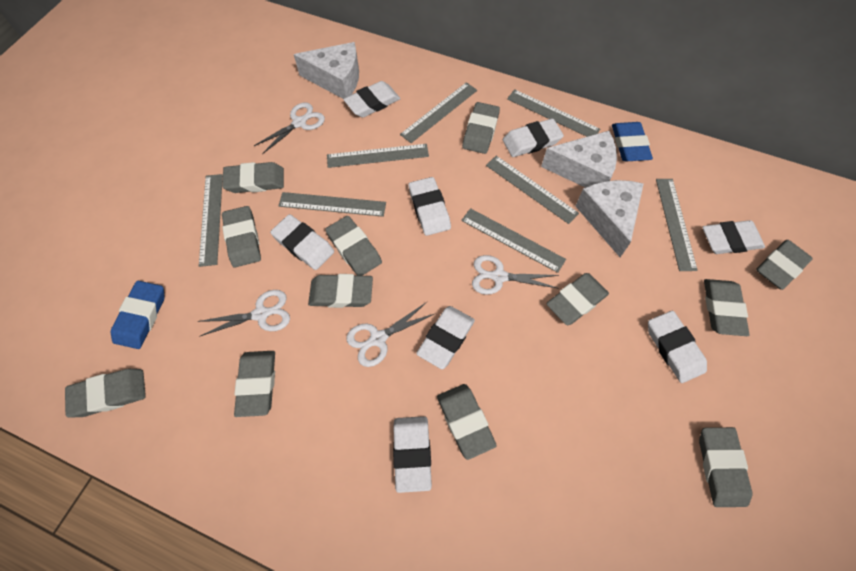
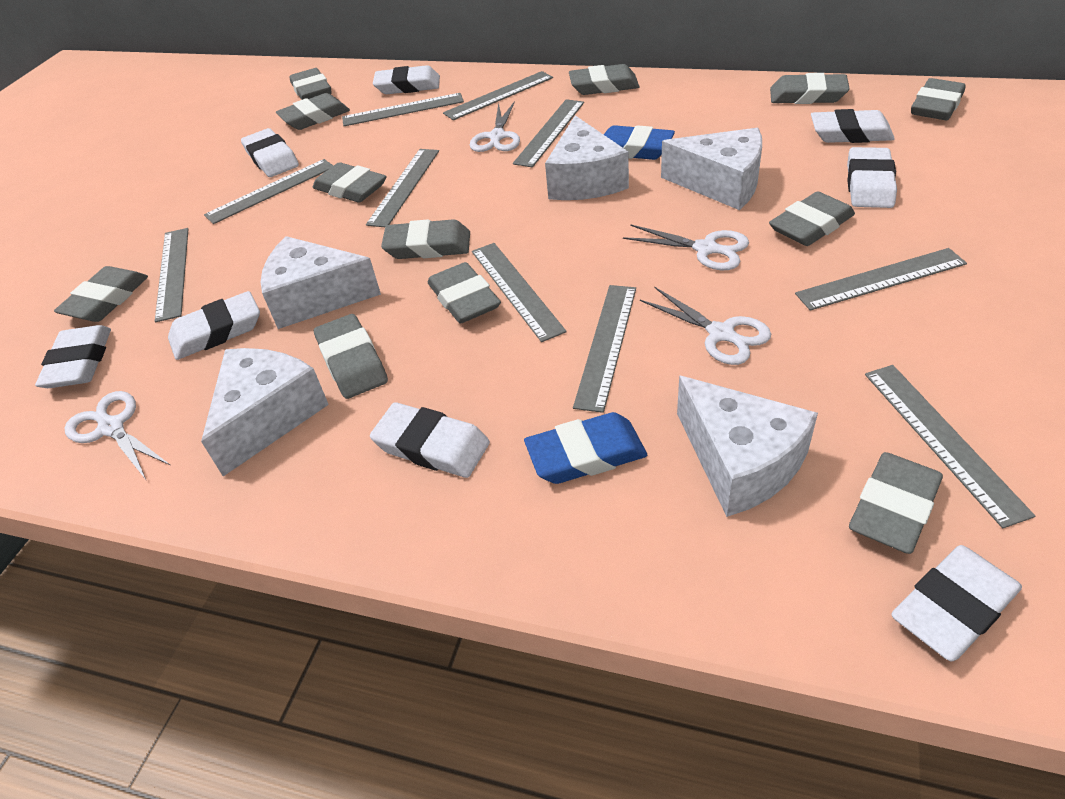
grey ruler: [199,174,223,267] [279,192,386,217] [327,144,429,168] [400,82,477,143] [461,208,566,273] [486,156,579,224] [507,89,600,137] [656,179,698,271] = 8 -> [155,228,188,322] [204,159,334,224] [342,93,464,126] [366,149,439,227] [443,71,553,120] [472,243,567,342] [513,99,584,167] [573,285,636,413] [795,248,967,311] [865,365,1035,528] = 10
white cheese: [294,42,359,99] [541,131,617,188] [575,180,644,257] = 3 -> [201,348,329,476] [261,236,381,329] [545,115,629,200] [661,128,762,210] [677,375,818,517] = 5

